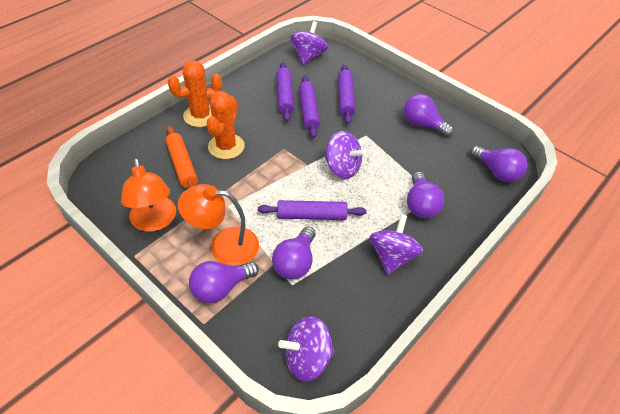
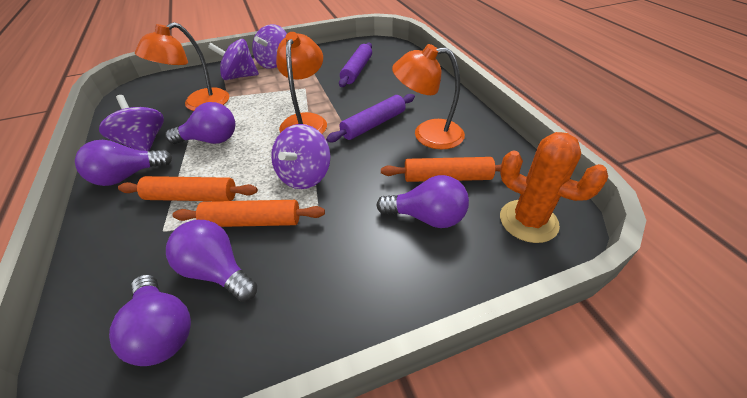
orange cactus: [167,61,222,127] [207,91,245,159] = 2 -> [500,132,608,243] = 1
orange lamp: [121,158,176,232] [178,184,259,266] = 2 -> [135,22,229,111] [276,32,327,134] [392,44,465,149] = 3
orange rolling pin: [166,126,198,189] = 1 -> [118,176,258,201] [172,200,325,227] [381,157,501,182] = 3
purple rolling pin: [258,200,367,220] [276,62,294,122] [299,76,320,138] [338,65,355,124] = 4 -> [326,94,415,142] [339,42,372,87] = 2

